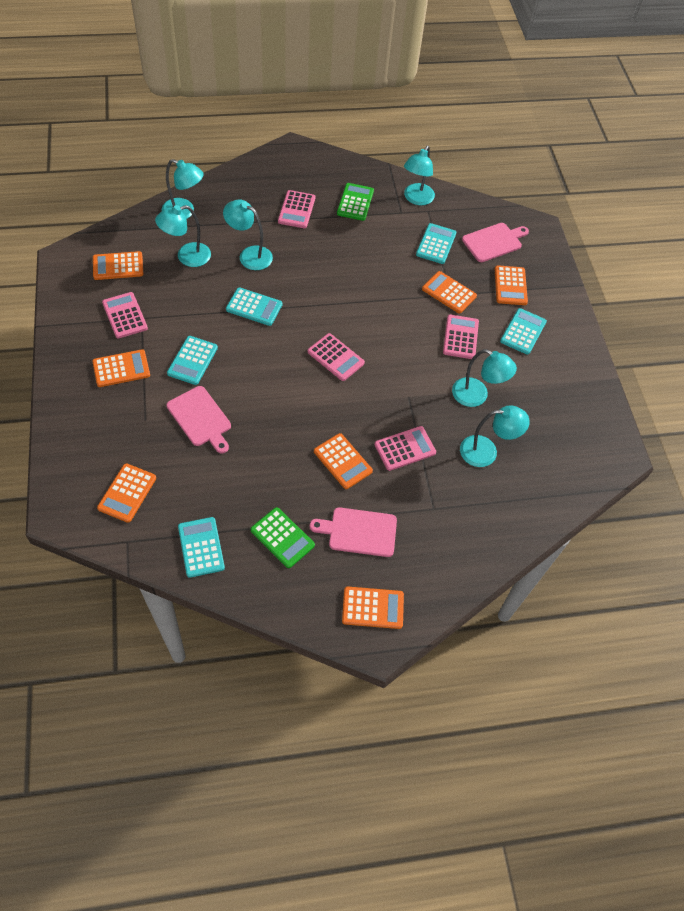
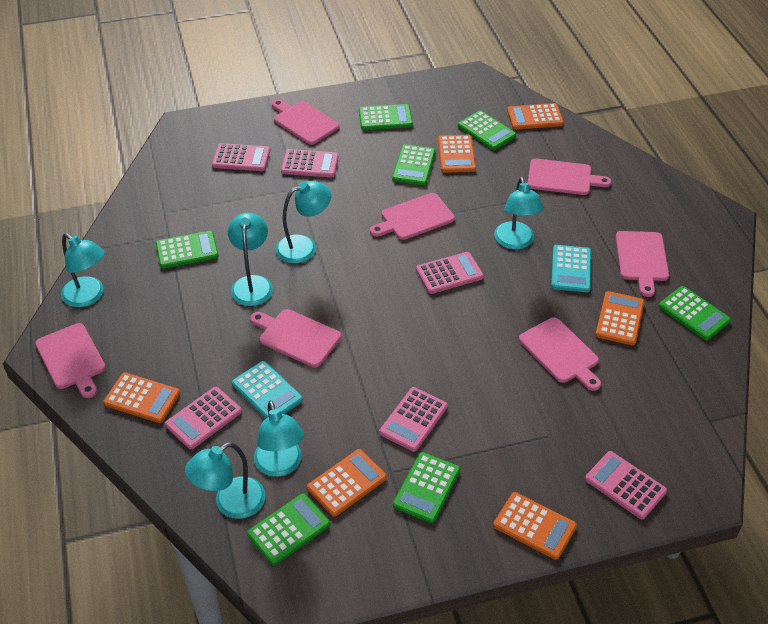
green calculator: [251,507,315,568] [337,183,374,221] = 2 -> [156,231,219,268] [247,493,330,565] [359,104,413,130] [392,144,435,185] [393,452,460,523] [458,110,516,150] [659,286,731,340] = 7
orange calculator: [92,349,150,387] [93,251,143,280] [97,463,156,523] [314,433,373,489] [342,587,404,629] [422,271,477,314] [495,265,528,305] = 7 -> [103,373,180,423] [307,449,387,517] [438,135,476,173] [493,492,577,560] [507,103,564,130] [595,291,644,345] = 6
pink calculator: [102,292,148,339] [278,190,315,228] [308,333,365,381] [374,426,436,471] [443,315,479,359] = 5 -> [165,387,242,449] [212,143,270,171] [281,149,339,178] [379,387,448,452] [416,252,484,294] [585,451,667,519] = 6
pink cutting board: [166,386,231,453] [310,507,397,557] [462,223,529,262] = 3 -> [35,323,106,398] [250,309,341,367] [272,99,340,145] [370,193,455,240] [519,317,601,391] [528,159,612,195] [616,231,669,297] = 7
turquoise calculator: [167,336,218,385] [178,517,225,578] [226,287,282,326] [416,223,456,264] [500,308,547,355] = 5 -> [232,361,303,418] [551,245,591,292] = 2

